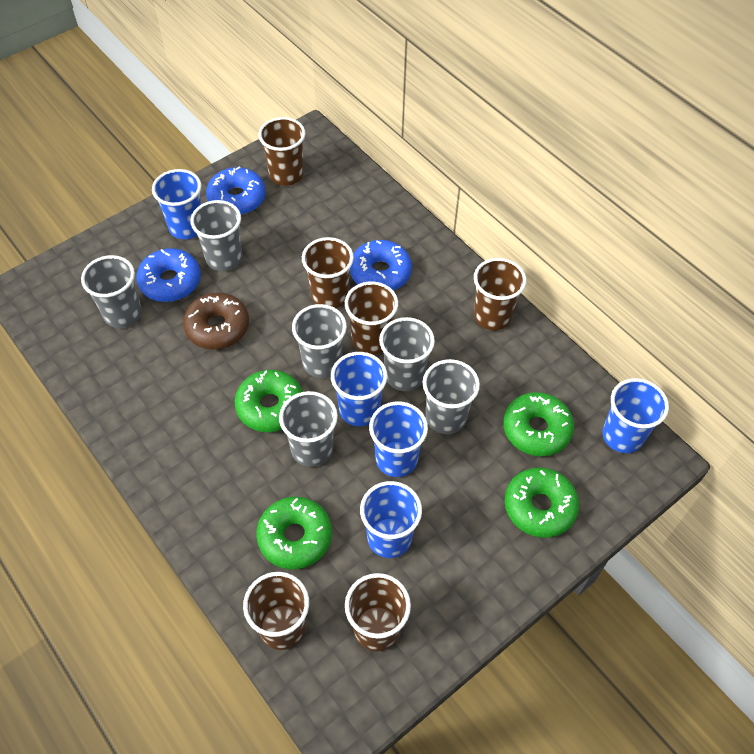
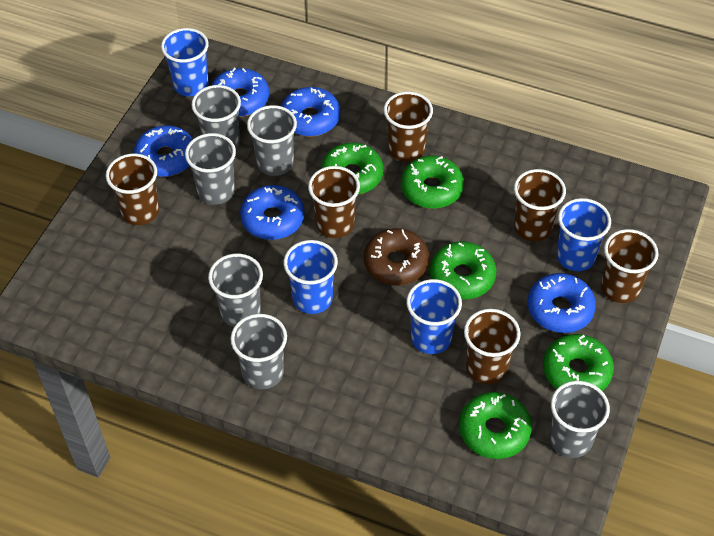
blue cup: [152,169,201,239] [331,352,387,426] [360,481,422,558] [369,401,428,477] [603,378,669,453] = 5 -> [161,28,209,96] [284,240,338,314] [406,279,462,354] [557,198,611,271] = 4
blue donut: [136,248,201,302] [206,166,266,215] [350,240,412,291] = 3 -> [133,125,193,177] [211,68,269,117] [240,185,305,240] [281,87,340,136] [527,273,596,333] = 5
green donut: [235,370,303,432] [256,497,332,569] [503,392,574,456] [505,467,579,538] = 4 -> [321,143,384,195] [401,155,464,209] [430,241,497,299] [459,392,532,459] [543,334,614,391] = 5

